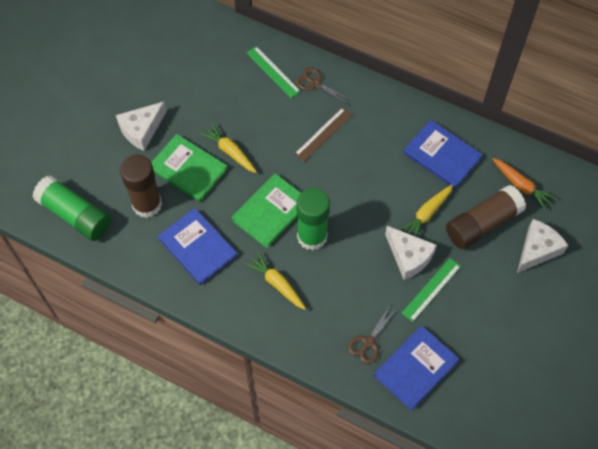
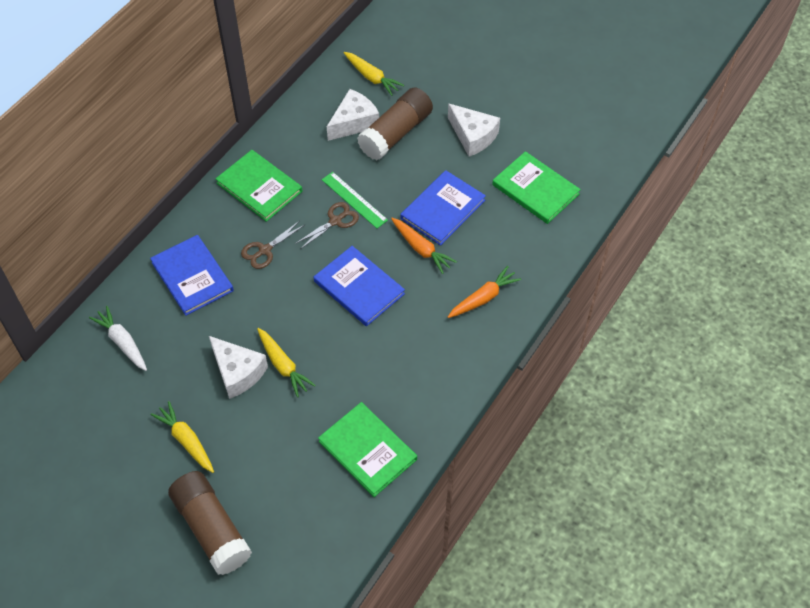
brown ruler: [295,107,352,162] = 1 -> none = 0
green book: [151,134,228,202] [231,174,301,248] = 2 -> [216,150,302,222] [318,402,417,497] [492,151,581,224] = 3
green glue stick: [32,175,111,241] [297,188,330,251] = 2 -> none = 0
green ruler: [247,46,301,98] [402,258,461,322] = 2 -> [322,172,388,228] = 1
orange carrot: [493,158,556,210] = 1 -> [391,218,457,274] [448,266,521,318] = 2
white carrot: none = 0 -> [89,306,147,371] = 1

